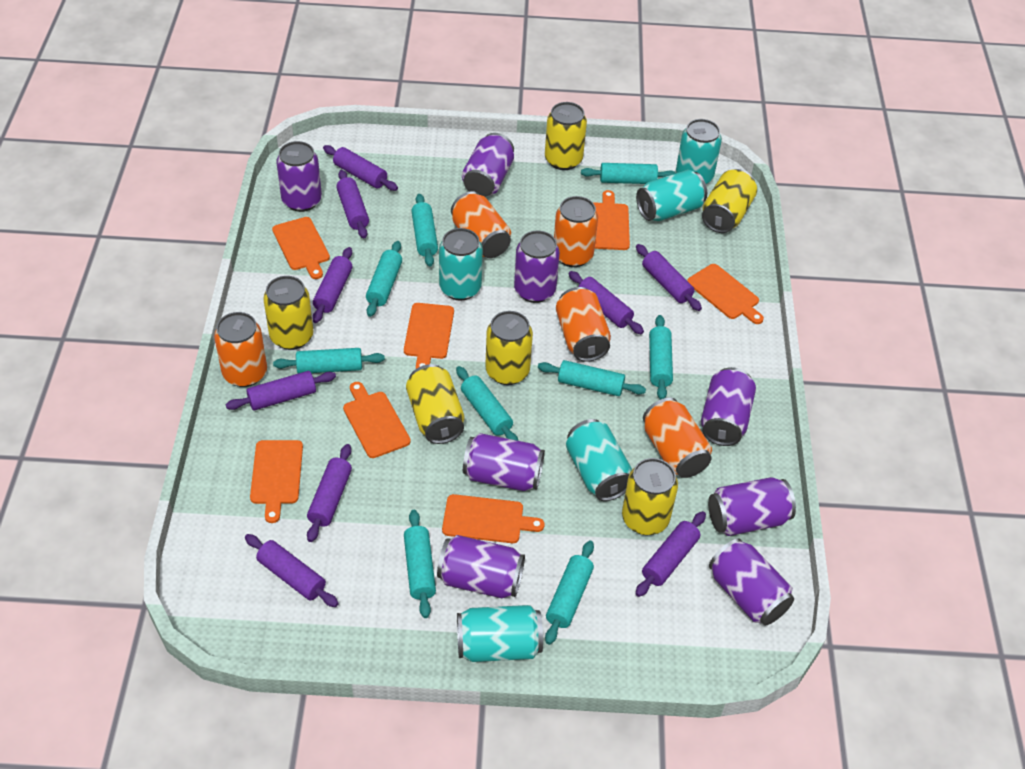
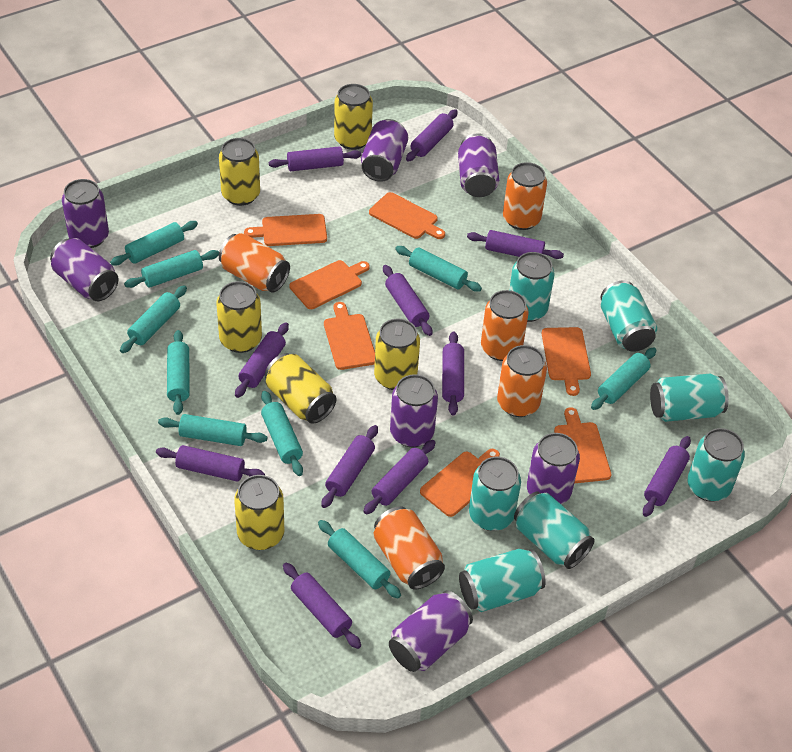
purple can: [276,141,322,212] [437,535,525,598] [462,133,514,197] [463,433,545,491] [514,231,560,303] [701,367,756,446] [708,477,796,536] [709,538,794,625] = 8 -> [50,238,119,301] [62,179,109,248] [361,119,408,182] [389,591,473,672] [390,374,438,447] [458,133,499,197] [527,433,580,504] = 7
purple rolling pin: [226,371,336,411] [245,534,339,607] [307,444,352,542] [312,247,352,323] [323,145,398,191] [336,170,369,238] [569,271,644,334] [636,244,702,311] [636,511,706,597] = 9 -> [156,445,265,482] [235,322,289,398] [269,146,362,171] [283,563,361,649] [321,425,378,508] [363,440,436,514] [383,265,432,336] [406,109,458,161] [442,331,464,415] [467,230,564,259] [643,436,691,517] = 11
turquoise can: [439,228,483,301] [457,605,543,662] [566,419,632,501] [636,170,707,221] [676,119,722,184] = 5 -> [459,549,546,612] [469,457,521,531] [509,252,555,322] [514,491,595,569] [600,280,657,352] [650,374,729,422] [687,428,745,502] = 7

